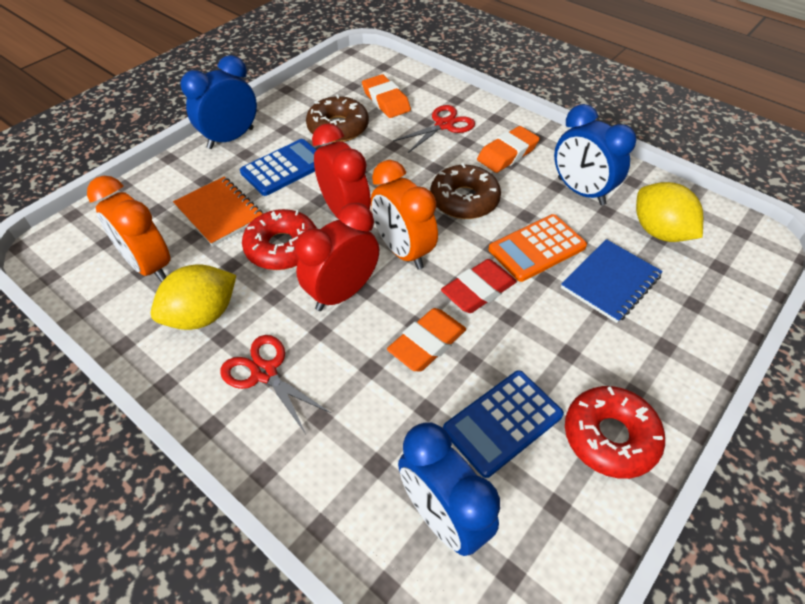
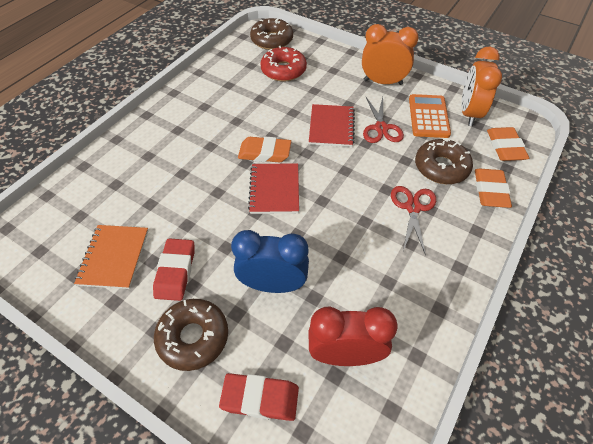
blue calculator: [240,139,316,196] [443,371,564,478] = 2 -> none = 0
blue clock: [180,55,257,149] [398,422,500,556] [554,104,637,205] = 3 -> [231,230,309,293] = 1
blue notebook: [561,239,663,323] = 1 -> none = 0
brown donut: [306,95,369,142] [430,163,501,219] = 2 -> [154,299,228,371] [250,18,293,50] [415,138,473,184] = 3
red clock: [295,203,379,311] [312,123,371,220] = 2 -> [309,307,397,366] = 1
red donut: [242,209,317,270] [565,386,665,479] = 2 -> [260,46,307,82] = 1
red eraser: [441,259,517,313] = 1 -> [153,239,194,301] [219,373,299,421] = 2
red notebook: none = 0 -> [248,163,299,214] [309,104,355,147] = 2
yellow lemon: [151,265,236,330] [636,182,703,242] = 2 -> none = 0

